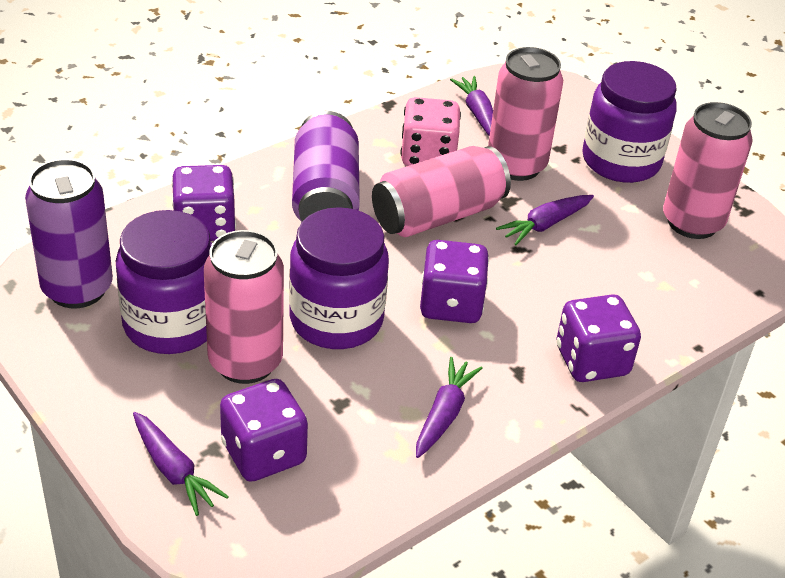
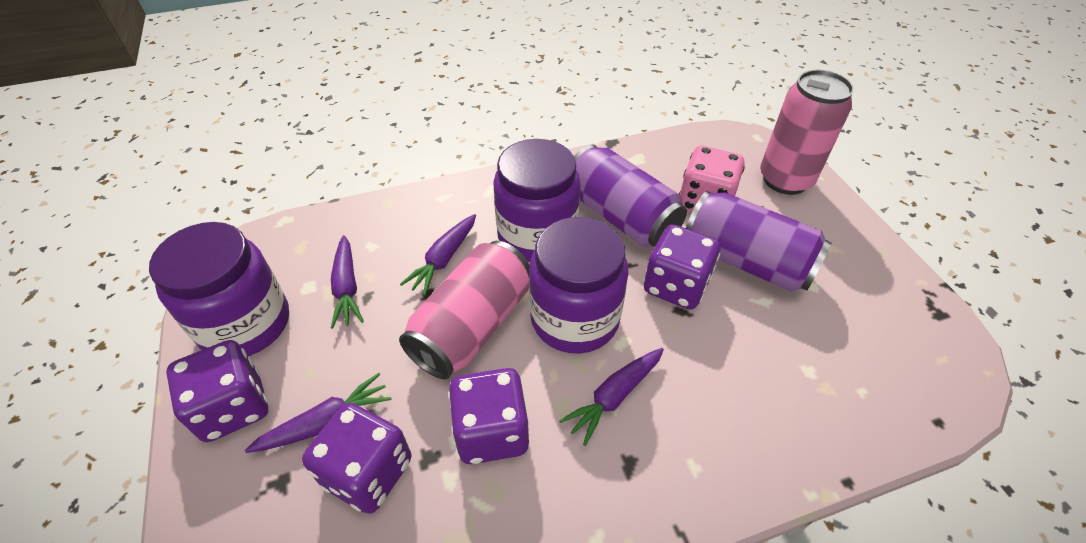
pink can: [204,230,284,384] [372,146,511,237] [488,47,563,181] [663,102,753,239] = 4 -> [399,241,530,379] [760,70,854,195] = 2

